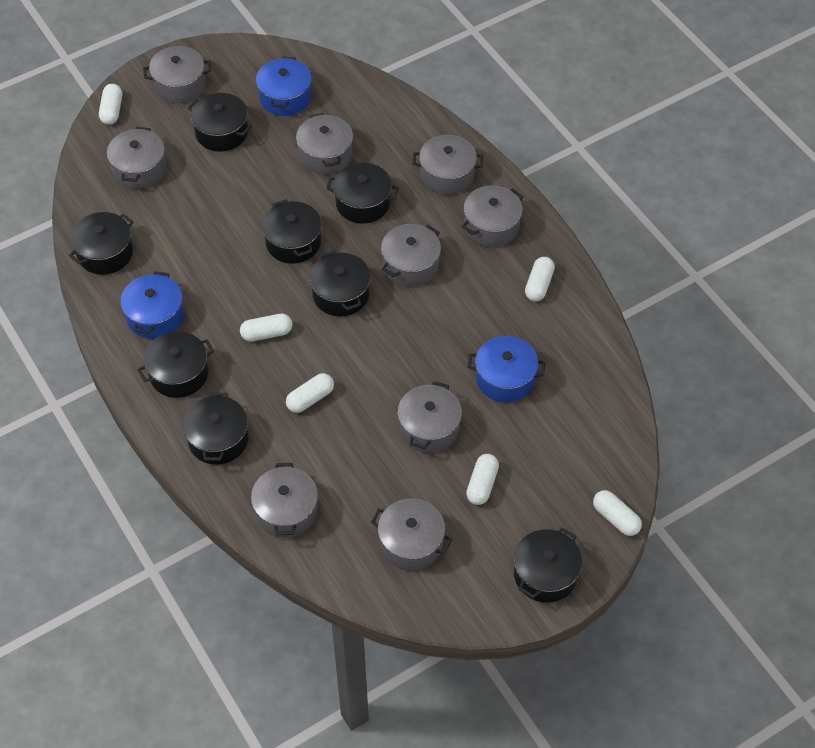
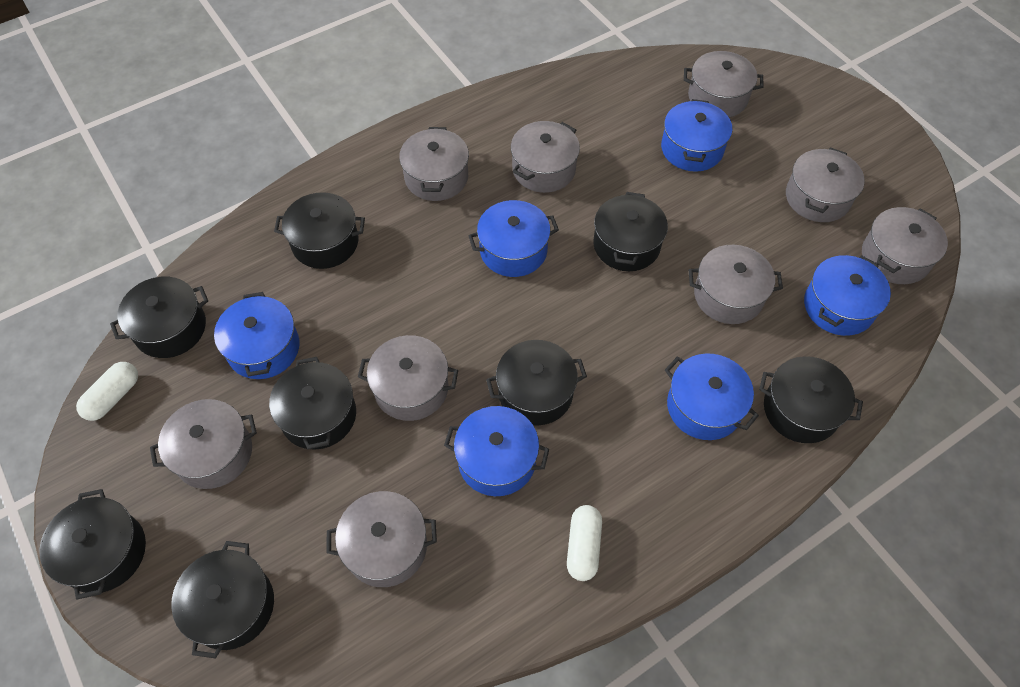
blue pot: [121,271,184,339] [256,57,311,116] [468,336,545,402] = 3 -> [214,292,300,379] [444,406,549,496] [468,200,559,277] [661,99,732,172] [665,353,759,440] [804,255,891,336] = 6
white capsule: [99,84,122,125] [240,314,293,341] [286,373,334,413] [466,454,499,505] [525,257,555,301] [593,490,642,536] = 6 -> [76,362,138,421] [567,505,602,581] = 2

